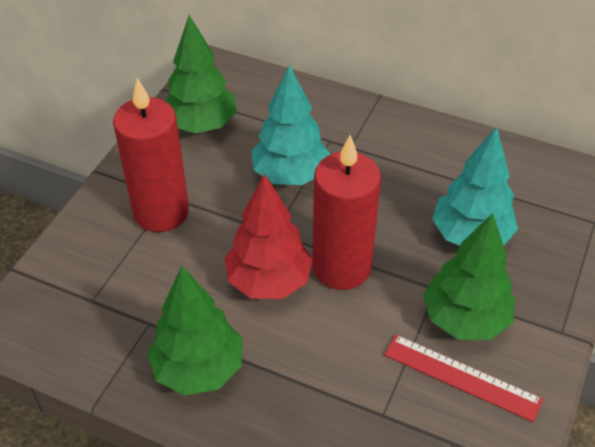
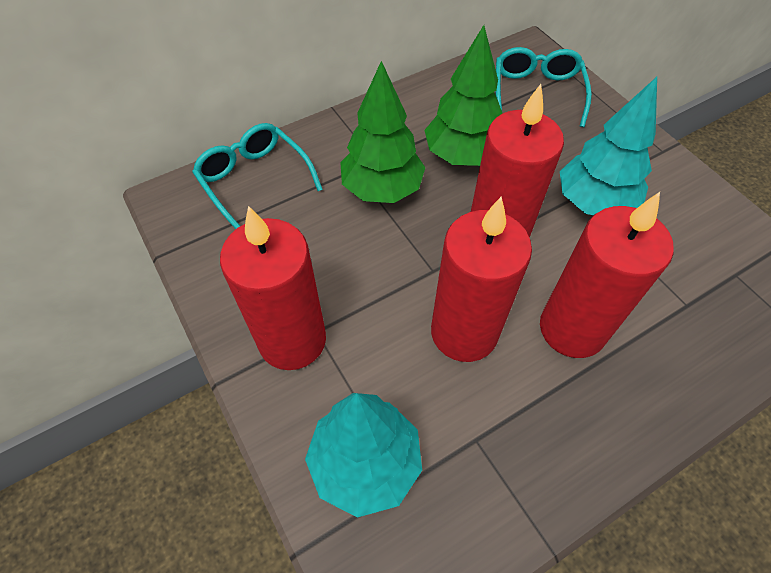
green tree: [147,266,242,396] [166,15,237,133] [423,213,515,340] = 3 -> [340,61,426,203] [424,25,503,166] = 2
red candle: [113,78,189,232] [312,135,381,290] = 2 -> [220,206,326,370] [431,197,532,362] [471,84,564,238] [540,192,674,358] = 4
red ruler: [384,335,543,422] = 1 -> none = 0
red tree: [225,173,313,299] = 1 -> none = 0
turquoise glasses: none = 0 -> [192,123,323,229] [495,47,592,127] = 2

